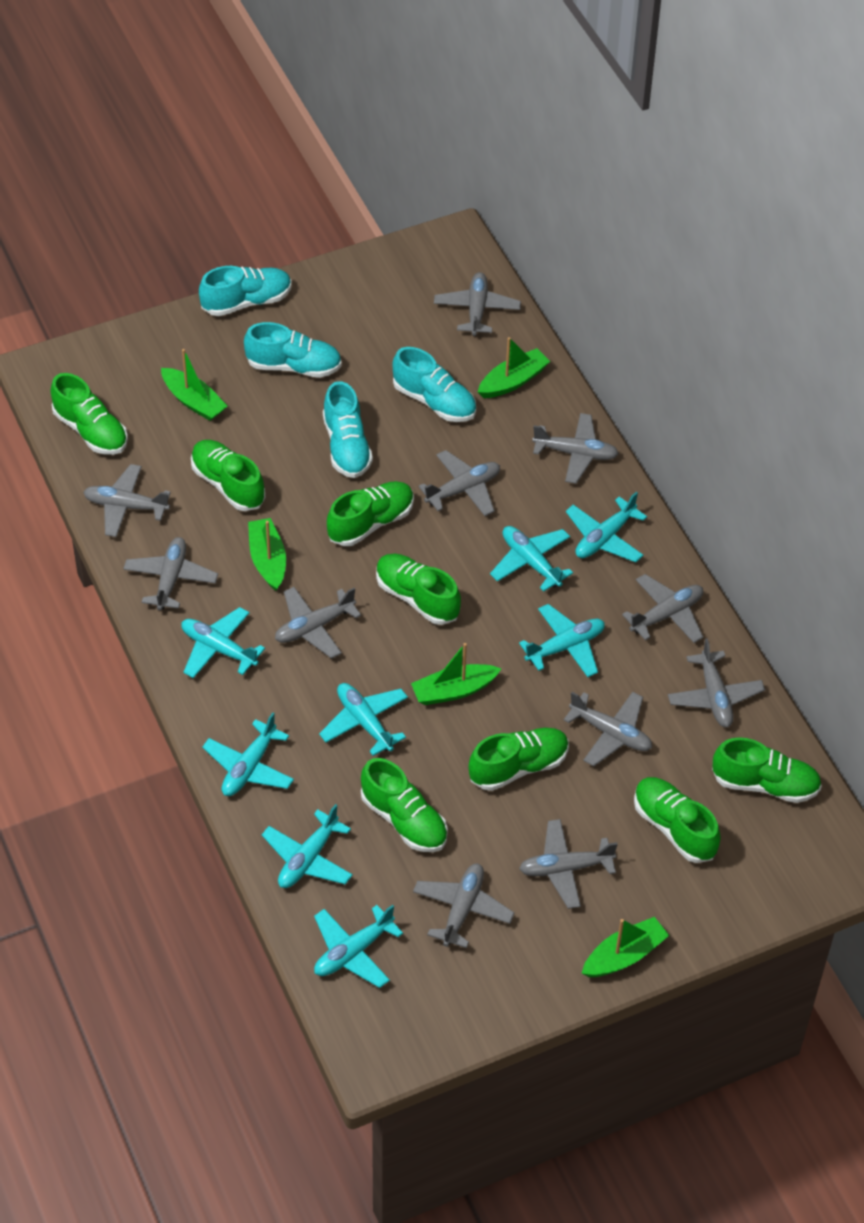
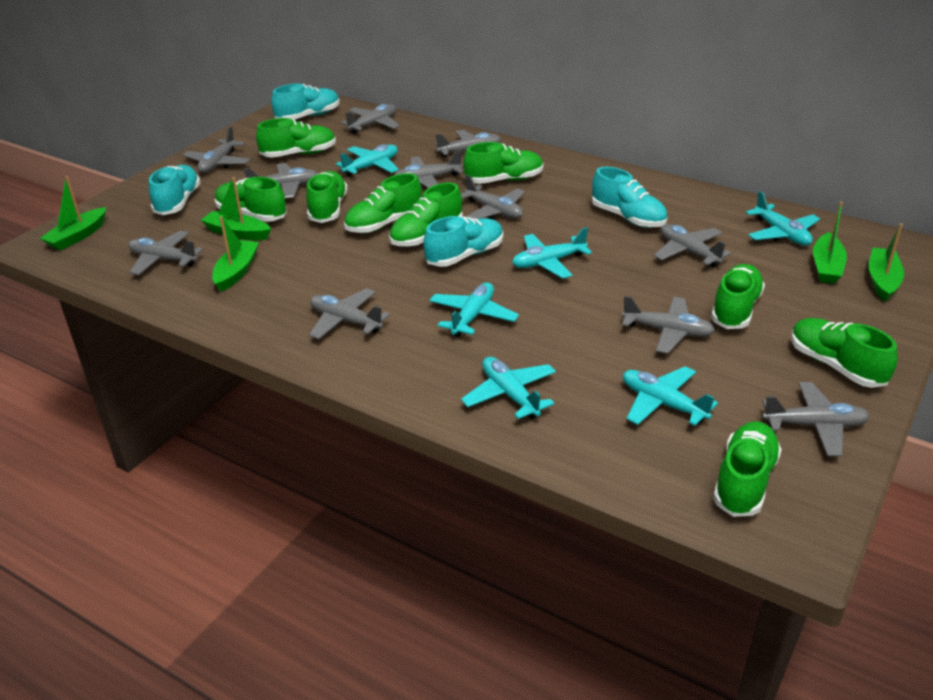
green shoe: [51,373,128,455] [191,440,265,511] [327,481,414,546] [361,758,448,852] [376,554,461,625] [468,728,569,791] [634,777,721,863] [712,737,822,803] = 8 -> [215,177,287,222] [256,118,336,158] [306,171,348,223] [344,173,422,233] [389,182,463,247] [463,142,543,184] [711,264,765,329] [713,421,782,517] [791,318,898,388] = 9
turquoise plane: [181,607,265,678] [202,712,294,796] [262,804,353,888] [314,905,403,988] [319,683,408,756] [490,526,573,591] [519,604,605,677] [566,492,647,562] = 8 -> [336,144,399,177] [429,282,519,338] [461,357,556,419] [512,227,592,279] [623,366,718,426] [746,191,820,246] = 6

